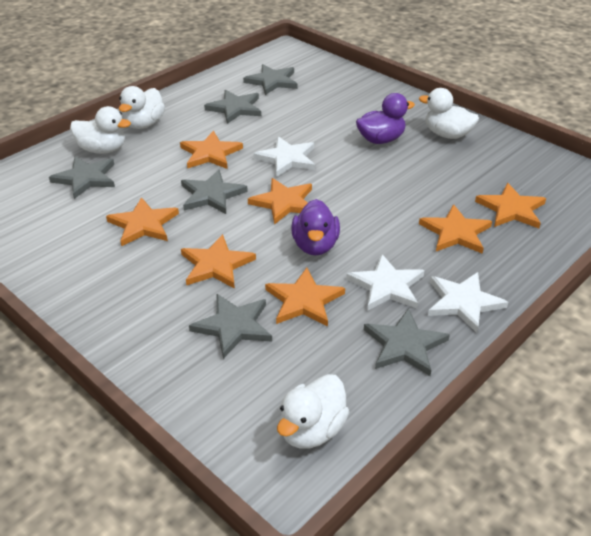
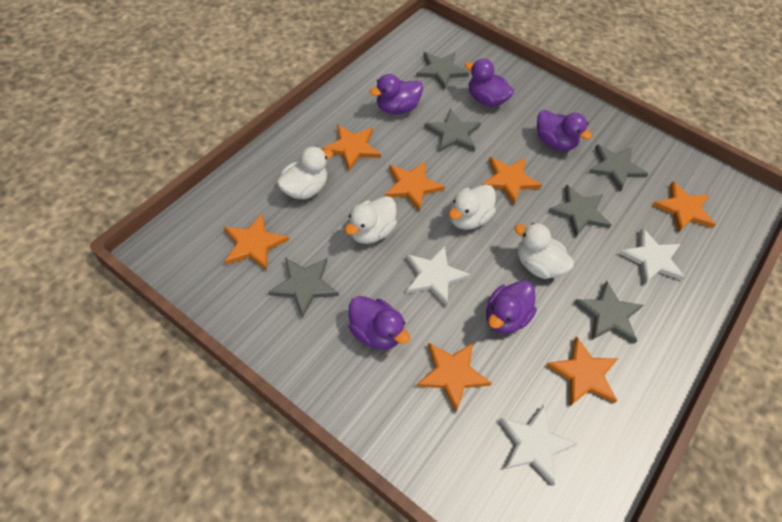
purple duck: [291,199,340,255] [356,93,415,144] = 2 -> [348,296,410,350] [370,74,423,114] [465,59,514,107] [486,281,537,334] [537,110,592,151] = 5

